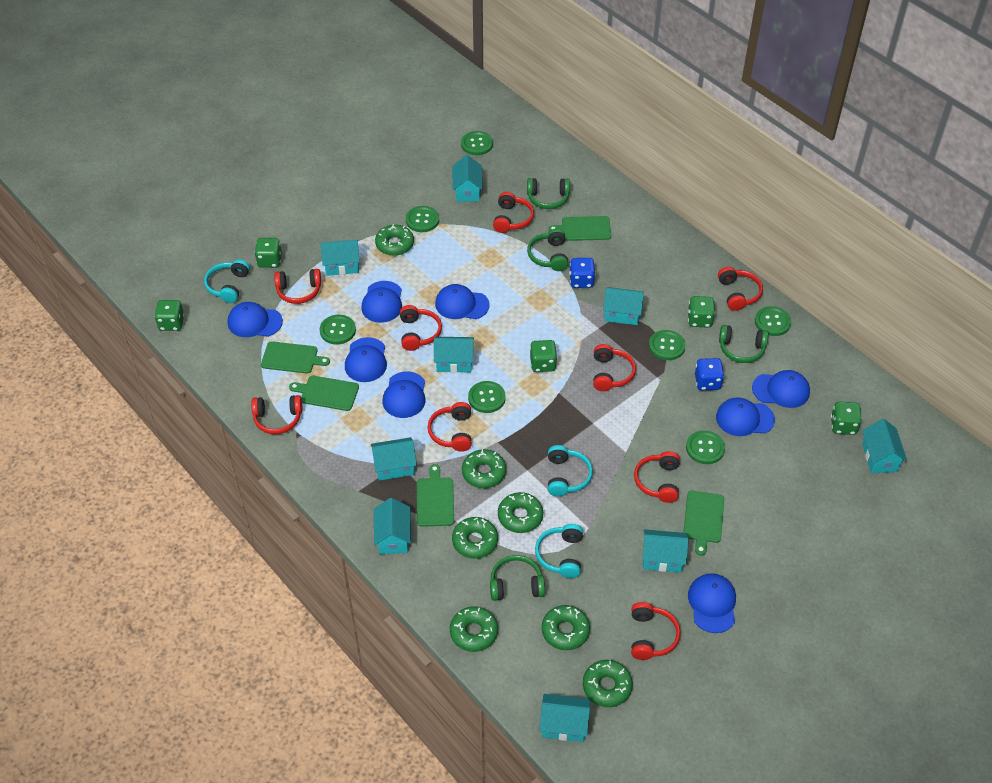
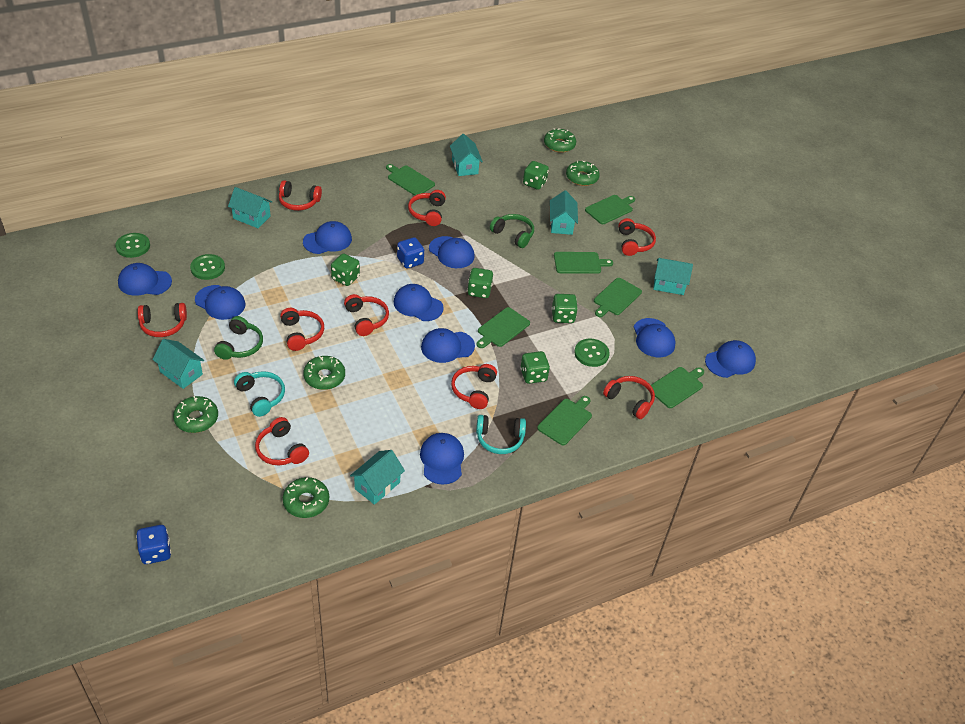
blue cap: [228,302,283,337] [345,337,387,382] [361,281,402,323] [383,371,425,418] [435,284,490,319] [688,573,736,633] [716,397,775,436] [752,370,810,408] = 8 -> [118,263,172,296] [195,285,246,320] [303,221,352,254] [394,284,444,321] [420,433,464,485] [421,328,475,363] [429,236,475,268] [634,318,676,357] [705,340,756,378] = 9
green button: [320,315,356,345] [406,206,439,232] [461,131,493,155] [468,381,506,413] [649,330,686,360] [686,430,725,464] [755,306,791,336] = 7 -> [115,233,150,258] [190,254,225,280] [574,339,610,367] = 3
green cutting board: [261,341,330,374] [289,376,359,411] [417,464,454,527] [548,216,611,241] [683,491,724,556] = 5 -> [386,164,435,196] [476,307,530,348] [537,396,592,446] [554,252,613,274] [585,195,635,224] [594,278,642,317] [651,367,704,408] = 7
green donut: [375,224,414,256] [450,606,498,652] [452,517,498,559] [462,449,506,488] [498,492,543,533] [542,605,590,650] [583,660,633,707] = 7 -> [173,396,218,433] [283,477,329,518] [303,356,345,390] [544,128,576,153] [566,161,600,186] = 5
green headphones: [490,555,545,601] [527,178,570,209] [527,228,568,271] [719,325,768,363] = 4 -> [214,316,263,360] [490,214,534,248] = 2
turquoise headphones: [204,259,250,303] [535,524,583,578] [548,445,593,496] = 3 -> [234,371,285,417] [476,415,526,454] = 2
turquoise house: [320,240,360,276] [371,437,417,481] [374,498,411,554] [434,337,474,373] [452,155,483,202] [540,694,590,742] [603,287,644,325] [642,529,689,572] [862,419,907,473] = 9 -> [152,339,204,389] [228,187,272,228] [350,450,405,505] [450,134,483,176] [550,190,578,235] [653,258,693,295] = 6

